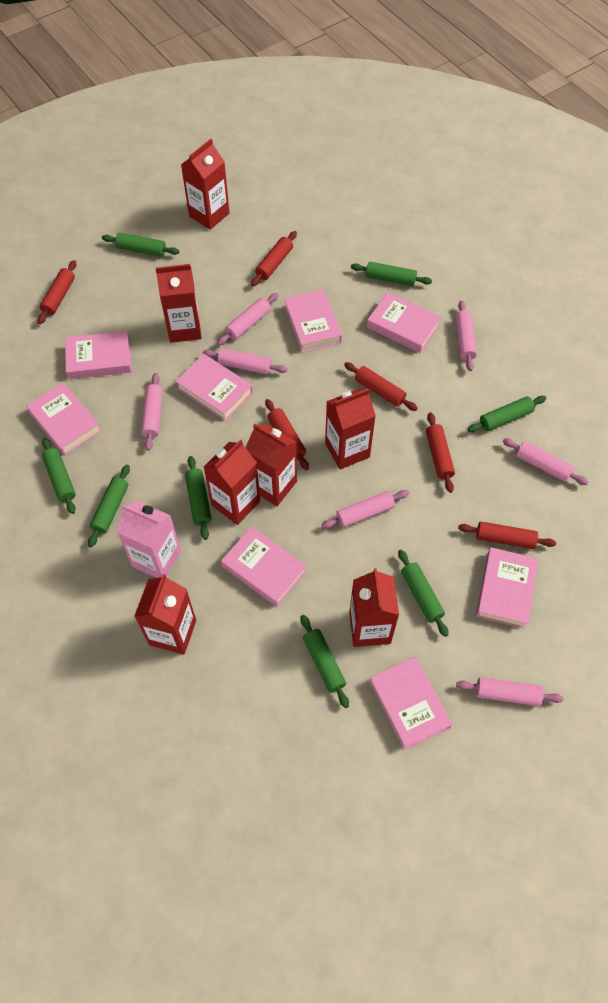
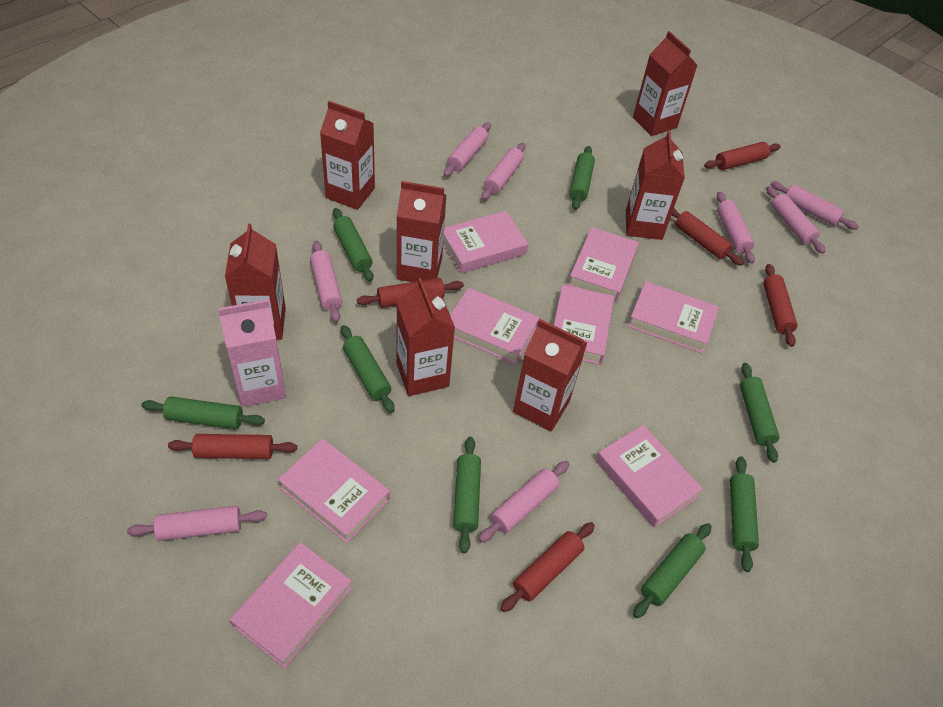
pink rolling pin: [141,373,163,451] [203,348,287,375] [217,293,278,345] [322,490,409,529] [455,301,477,371] [456,677,563,706] [502,438,588,485] = 7 -> [127,506,267,541] [310,241,342,322] [443,122,491,177] [479,461,569,543] [481,143,526,200] [717,192,755,264] [766,186,826,254] [771,181,859,230] = 8

